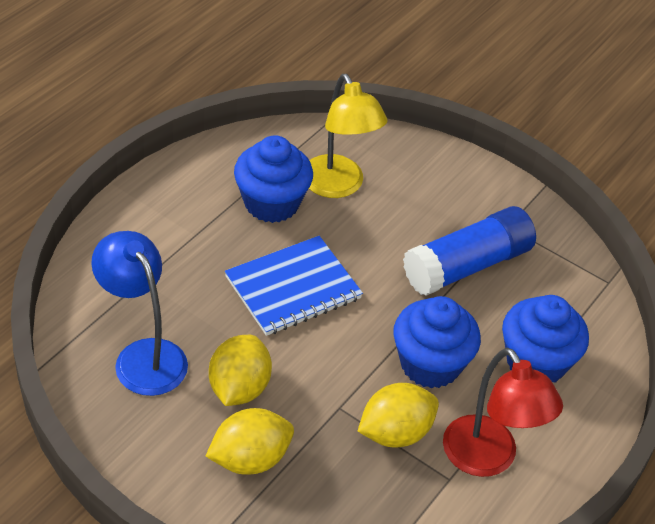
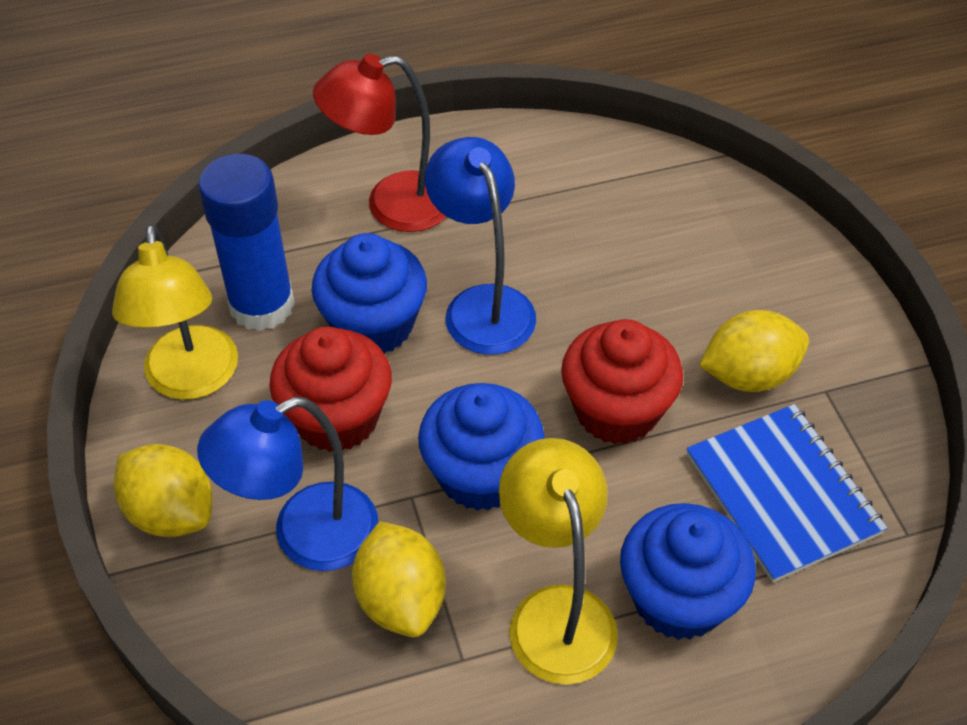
blue lamp: [91,231,188,396] = 1 -> [197,397,378,571] [425,137,536,355] = 2
red cupcake: none = 0 -> [269,327,392,452] [561,319,683,444] = 2
yellow lamp: [309,74,388,198] = 1 -> [112,224,238,400] [499,438,618,685] = 2

